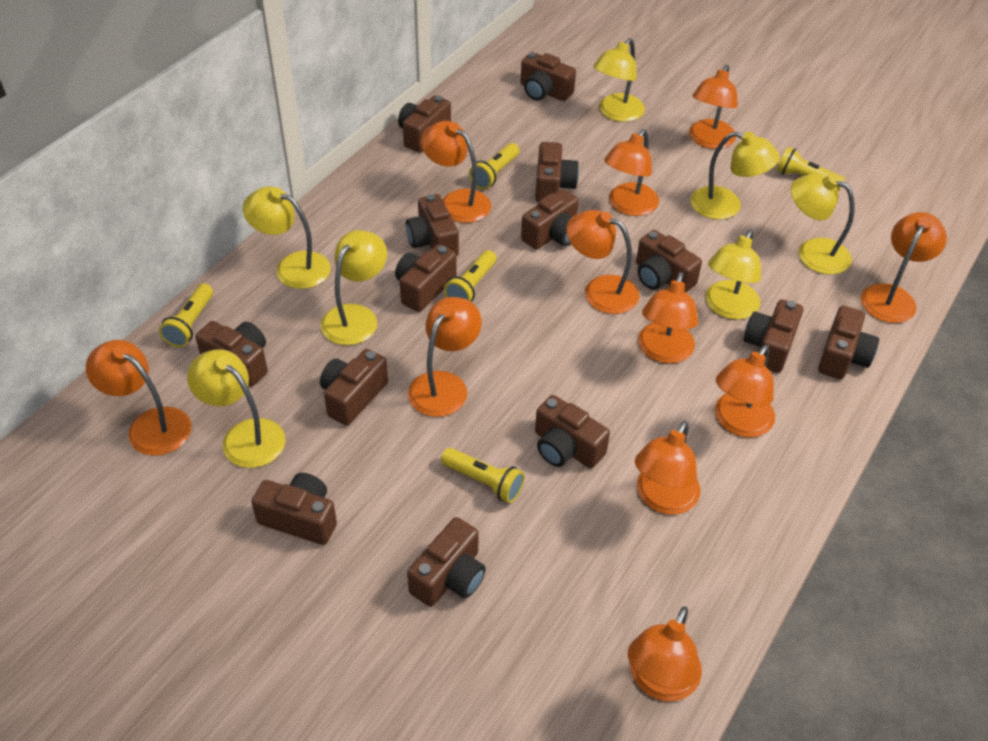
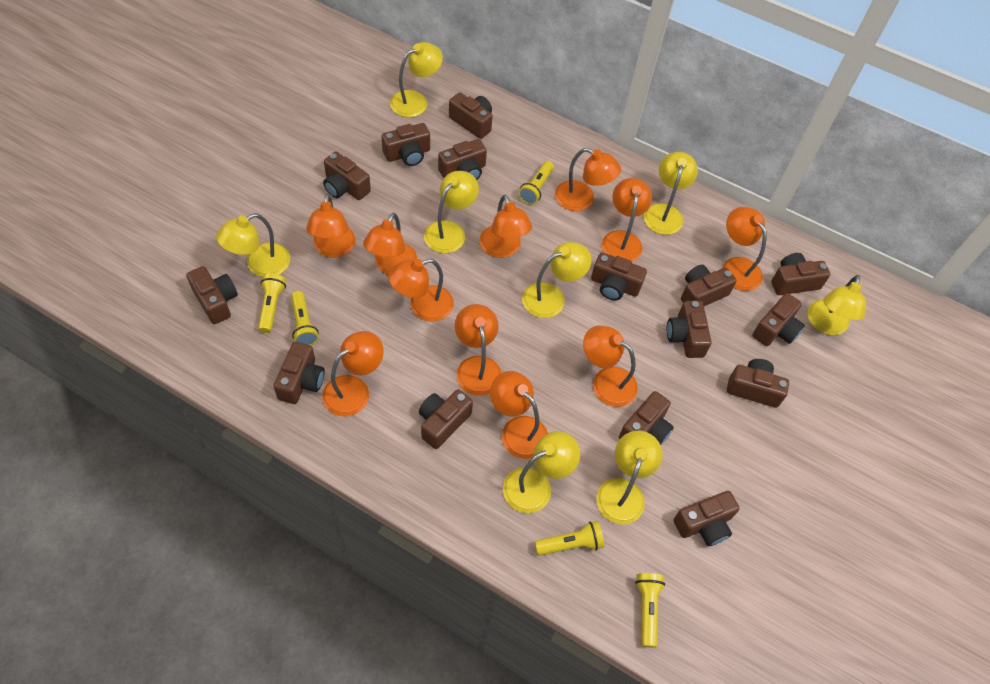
brown camera: [195,321,268,387] [251,473,337,545] [320,349,388,426] [395,244,457,312] [398,95,451,153] [406,194,459,256] [407,517,486,607] [521,52,576,101] [521,189,579,250] [535,142,579,202] [535,395,610,468] [636,230,702,293] [743,299,804,373] [818,306,879,379] = 14 -> [186,266,238,324] [273,342,325,404] [323,152,371,200] [381,123,430,166] [419,389,473,449] [438,139,487,180] [449,92,493,139] [591,252,647,300] [619,391,674,445] [667,301,712,358] [673,491,740,546] [681,265,737,306] [727,359,789,408] [752,293,805,346] [771,253,830,295] = 15
yellow lamp: [187,349,286,468] [243,187,331,289] [321,230,387,345] [593,38,645,122] [690,132,780,220] [706,229,761,320] [791,173,854,275] = 7 -> [216,213,290,277] [390,42,443,117] [424,171,479,253] [503,431,580,513] [522,242,591,318] [596,431,663,524] [644,152,698,235] [807,275,866,335] = 8

